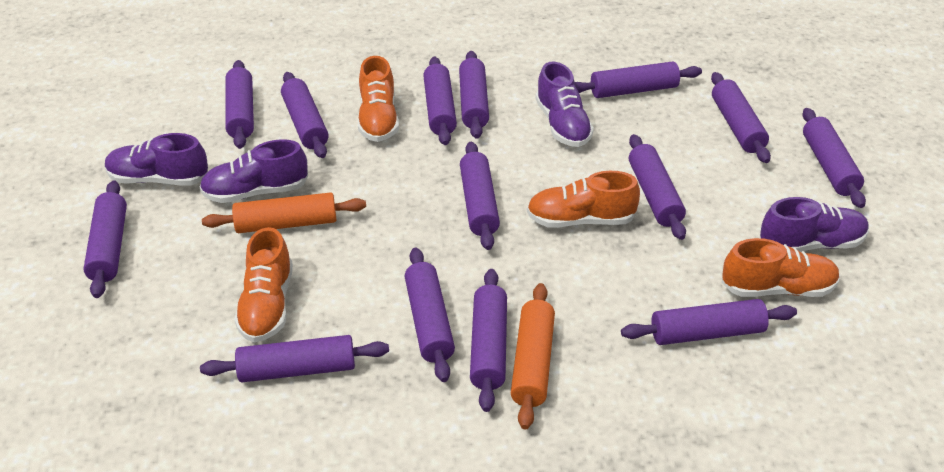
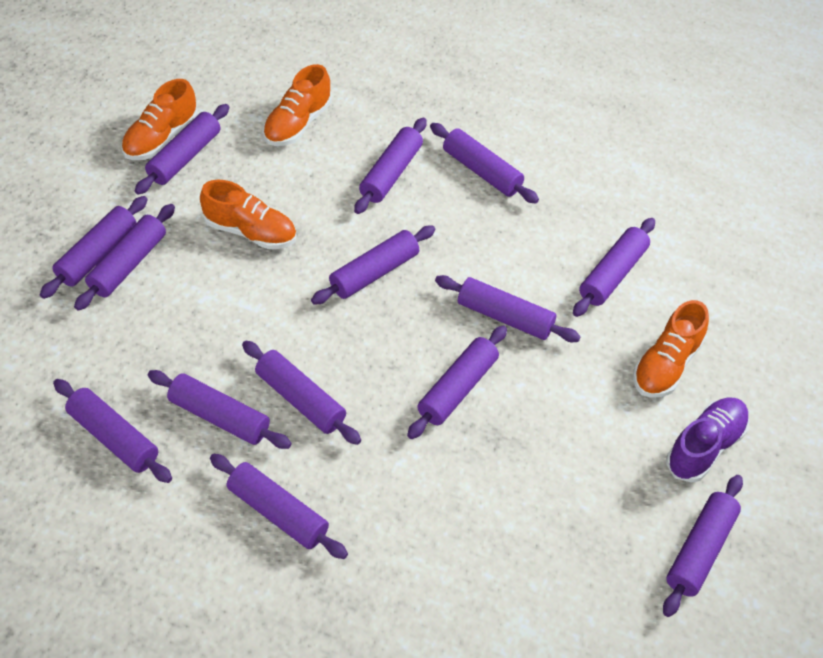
orange rolling pin: [202,192,366,233] [511,283,555,430] = 2 -> none = 0
purple shoe: [105,133,208,186] [199,139,308,203] [535,62,594,147] [760,197,869,252] = 4 -> [666,397,749,483] = 1

